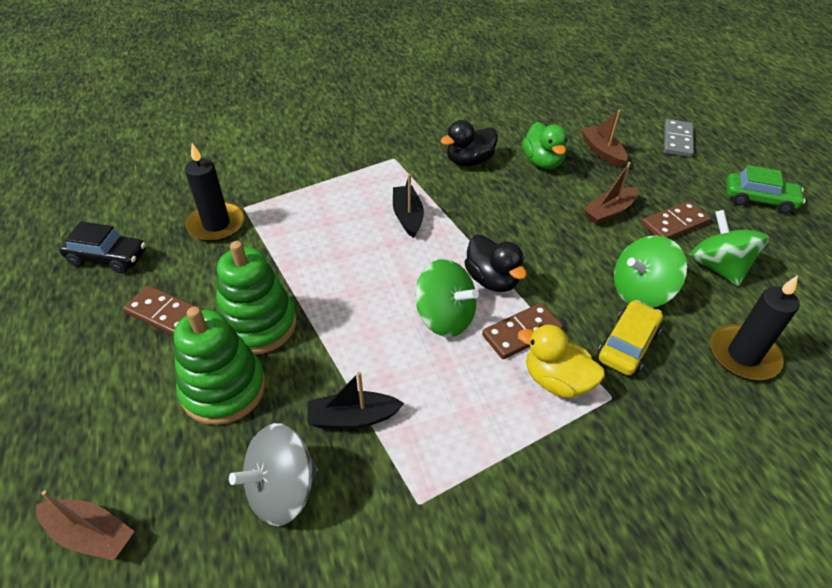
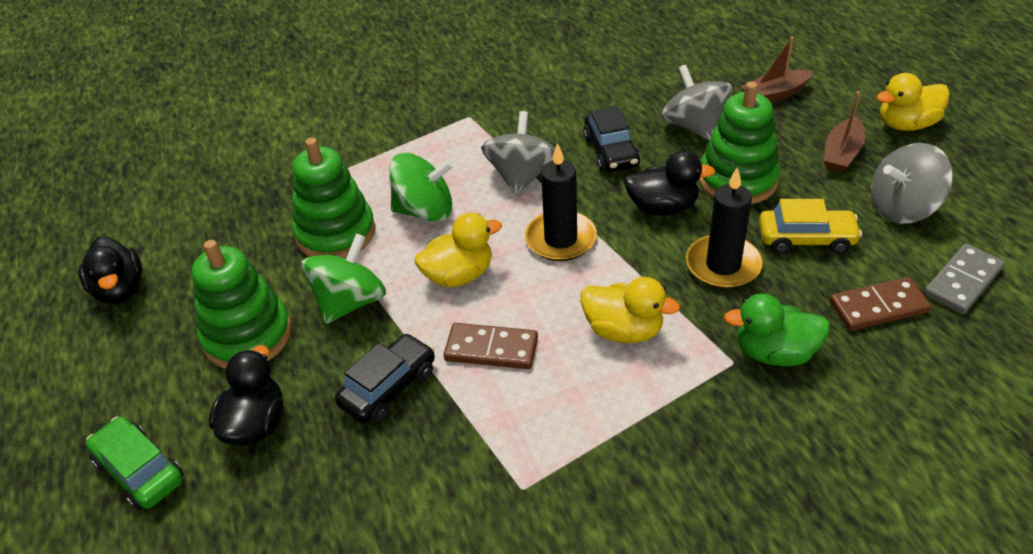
black boat: [308,371,405,428] [393,174,424,238] = 2 -> none = 0
black car: [59,221,146,274] = 1 -> [335,333,435,424] [583,106,640,172] = 2
black duck: [440,120,498,166] [464,235,527,292] = 2 -> [78,237,142,304] [209,345,283,446] [624,151,715,216] = 3
brown boat: [36,490,135,561] [581,110,628,168] [583,162,639,225] = 3 -> [741,37,814,102] [823,91,865,173] = 2
brown domino: [123,285,202,336] [482,303,563,359] [641,201,711,239] = 3 -> [444,323,538,369] [830,277,932,331] = 2
green spinning top: [415,259,479,337] [614,236,687,308] [690,210,769,286] = 3 -> [301,233,386,324] [389,153,453,222] = 2
green stacking toy: [174,307,266,425] [216,241,297,355] = 2 -> [192,240,291,369] [292,138,375,258] [699,81,781,204] = 3
grey spinning top: [229,423,318,526] = 1 -> [481,111,555,195] [661,64,732,140] [871,143,953,224] = 3
yellow duck: [518,324,605,398] = 1 -> [415,213,502,287] [580,277,680,343] [877,73,950,131] = 3

